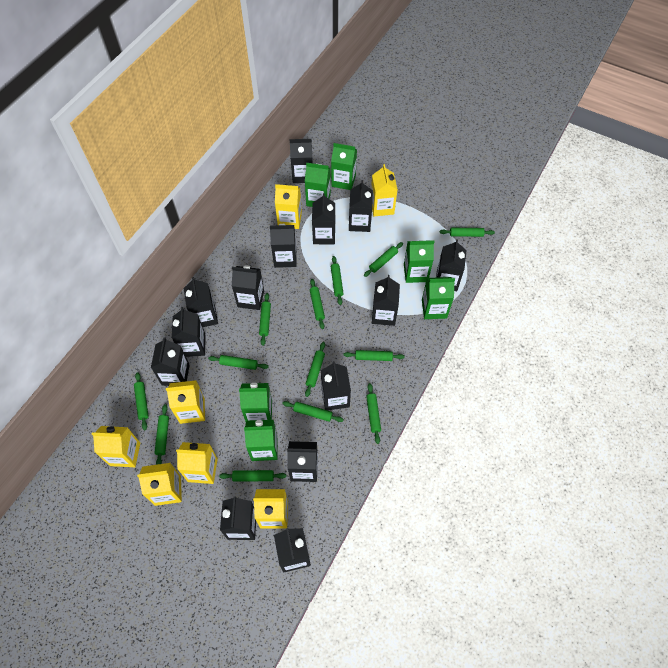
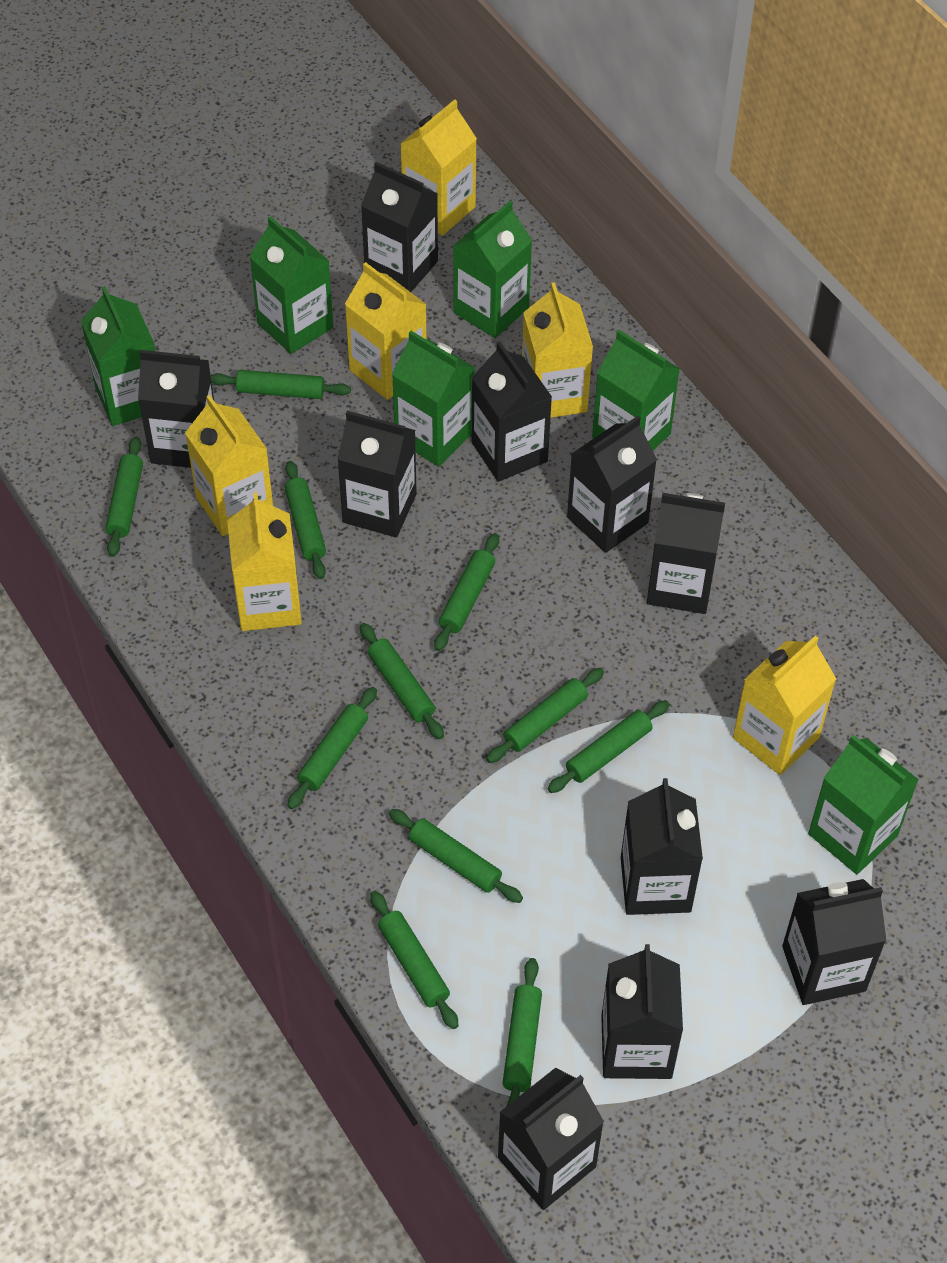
black carton: [151,337,190,386] [172,307,206,357] [183,277,218,327] [220,496,256,540] [232,266,264,310] [270,224,297,268] [274,528,311,573] [287,441,318,482] [290,139,313,183] [312,193,335,245] [321,361,351,410] [349,180,373,232] [372,275,400,326] [436,239,467,291] = 14 -> [138,350,214,468] [337,411,417,537] [361,162,438,292] [472,341,552,482] [498,1068,604,1210] [567,416,657,553] [601,944,683,1079] [621,778,703,915] [647,493,725,614] [782,879,886,1005] = 10
green rolling pin: [134,372,149,430] [154,404,169,465] [208,355,269,370] [219,470,287,481] [259,293,271,346] [282,401,344,422] [305,342,325,397] [310,279,325,329] [331,256,344,305] [344,350,405,361] [364,242,403,277] [366,383,381,444] [440,228,495,237] = 13 -> [105,437,143,557] [211,370,351,399] [285,461,326,579] [287,687,377,809] [360,623,444,739] [370,891,459,1029] [389,809,523,903] [434,533,499,651] [486,668,604,763] [503,958,542,1106] [548,700,670,793] = 11
yellow carton: [92,426,140,467] [137,463,182,506] [166,380,205,424] [176,442,218,484] [253,489,288,528] [275,184,302,229] [371,164,398,216] = 7 -> [185,395,273,536] [227,492,302,631] [345,262,427,400] [400,99,477,236] [522,282,593,418] [733,636,836,775] = 6

